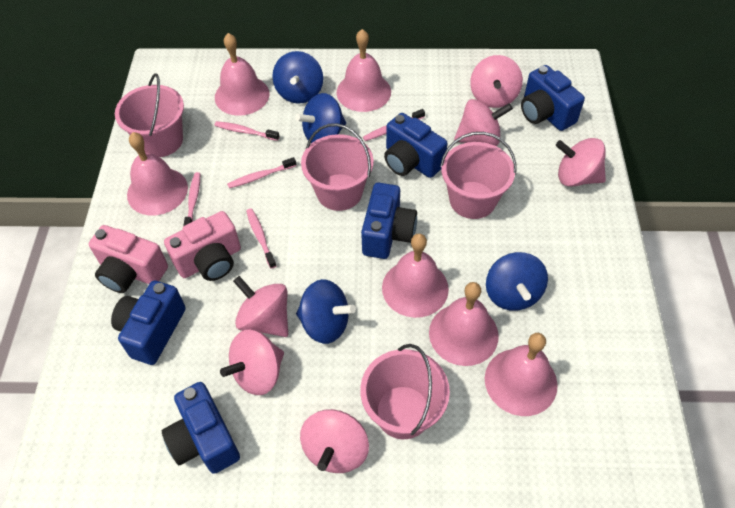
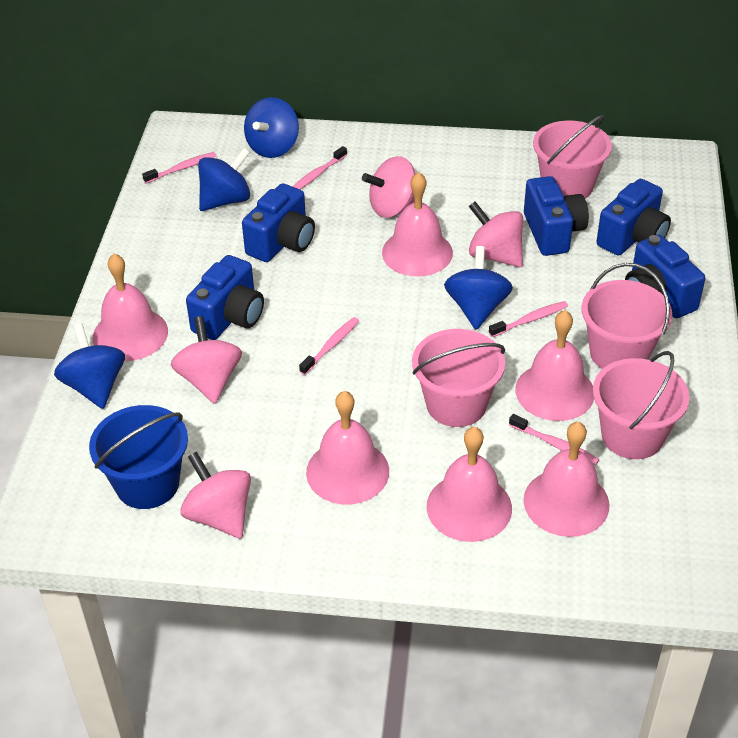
blue bucket: none = 0 -> [89,405,188,509] = 1
pink camera: [89,225,168,293] [164,211,241,281] = 2 -> none = 0
pink spinning top: [220,330,284,395] [233,276,288,337] [300,409,369,473] [454,99,513,147] [470,55,523,108] [556,138,606,187] = 6 -> [171,316,242,404] [180,452,251,538] [362,156,415,218] [469,201,523,267] = 4

